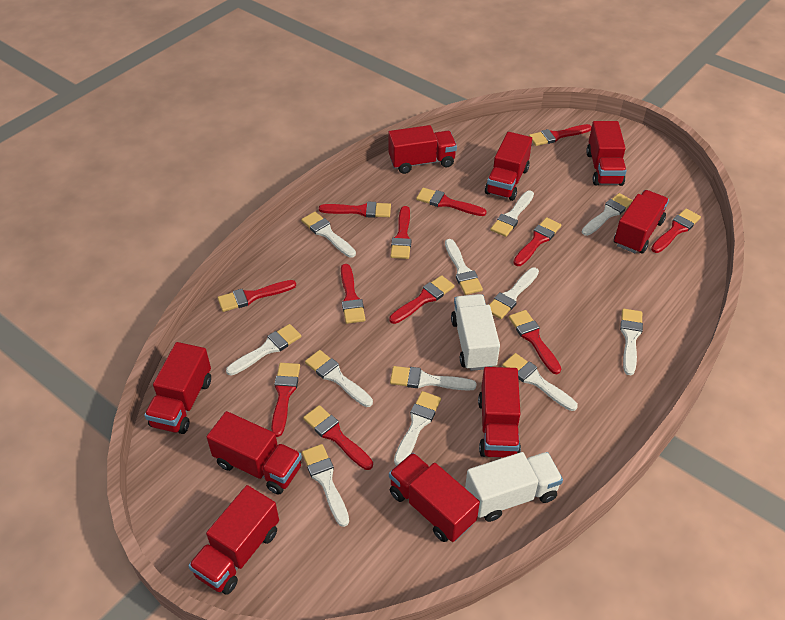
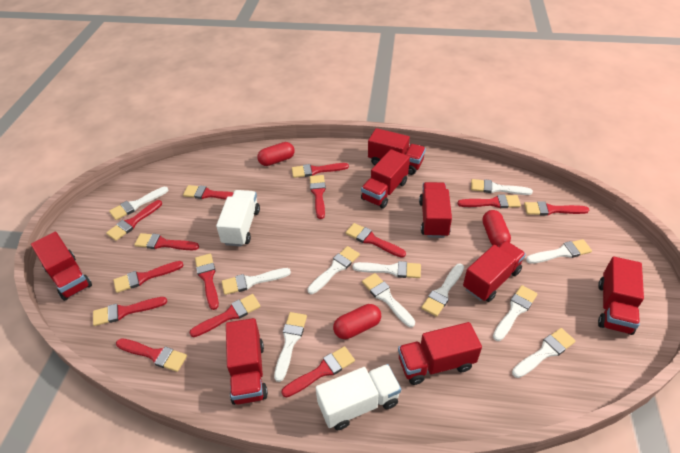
red brush: [218,280,296,312] [271,363,300,437] [303,405,373,470] [319,202,391,218] [341,264,366,324] [389,275,455,324] [390,206,411,259] [416,188,487,216] [509,310,561,374] [513,217,561,266] [529,124,592,146] [651,209,701,253] = 12 -> [93,297,167,326] [106,200,162,241] [113,261,184,293] [116,339,187,372] [134,233,199,250] [183,185,234,200] [189,294,261,337] [195,254,219,310] [281,346,355,398] [292,163,349,178] [310,175,326,219] [346,223,406,258] [457,194,521,208] [524,201,589,216] = 14
red capsule: none = 0 -> [257,142,295,166] [333,304,381,339] [482,210,511,246] = 3
red truck: [144,342,211,434] [188,485,279,595] [207,411,302,495] [388,125,457,174] [389,453,480,542] [478,367,521,458] [485,132,532,201] [586,121,626,186] [614,190,669,253] = 9 -> [31,232,92,301] [226,318,268,405] [361,149,410,209] [368,128,426,175] [398,322,482,385] [419,182,452,238] [463,241,526,302] [598,257,644,335] = 8
white brush: [226,324,301,376] [301,212,356,258] [302,444,349,527] [305,350,373,407] [390,366,477,391] [394,391,441,466] [445,239,483,295] [489,268,539,319] [491,190,534,237] [502,353,578,411] [582,193,633,236] [620,309,643,375] = 12 -> [109,187,168,220] [222,268,291,295] [274,312,307,382] [308,246,360,294] [353,261,421,278] [362,273,415,327] [421,263,464,317] [471,179,533,195] [493,285,538,341] [512,328,576,378] [526,239,592,264] = 11

